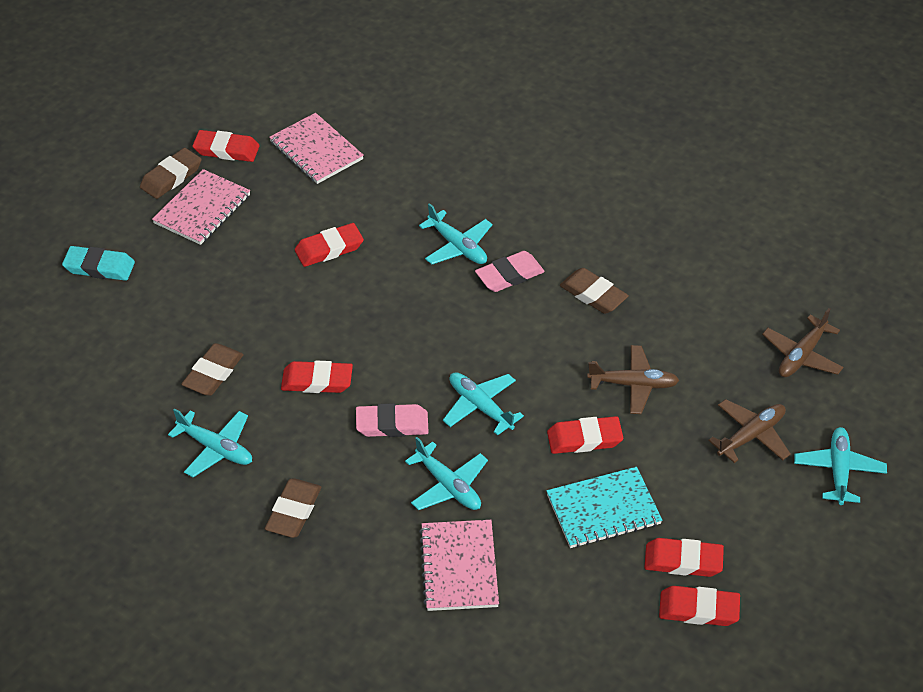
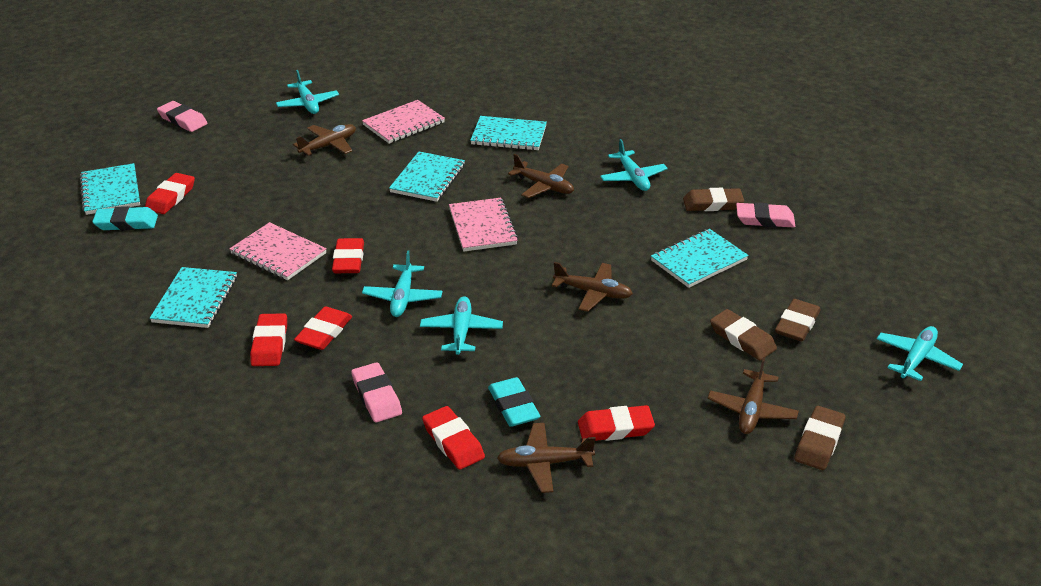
brown plane: [587,345,679,414] [708,399,791,463] [762,308,844,377] = 3 -> [293,124,356,156] [497,423,596,493] [508,154,574,198] [552,262,633,312] [707,357,799,434] = 5
pink eraser: [356,403,429,437] [475,251,545,292] = 2 -> [157,101,208,132] [351,362,402,423] [736,202,795,227] = 3
turquoise eraser: [62,246,135,281] = 1 -> [92,206,158,230] [488,377,541,427] = 2
turquoise notebook: [546,467,662,548] = 1 -> [80,163,140,215] [150,267,237,328] [389,151,465,202] [470,116,547,150] [651,229,749,288] = 5

